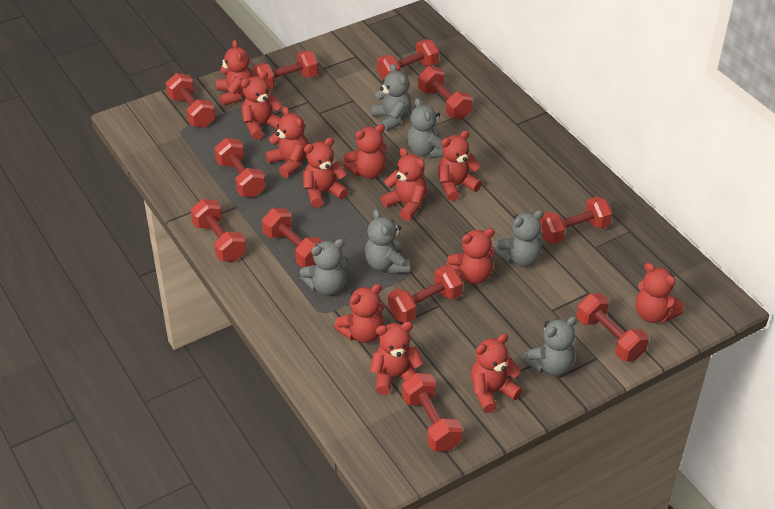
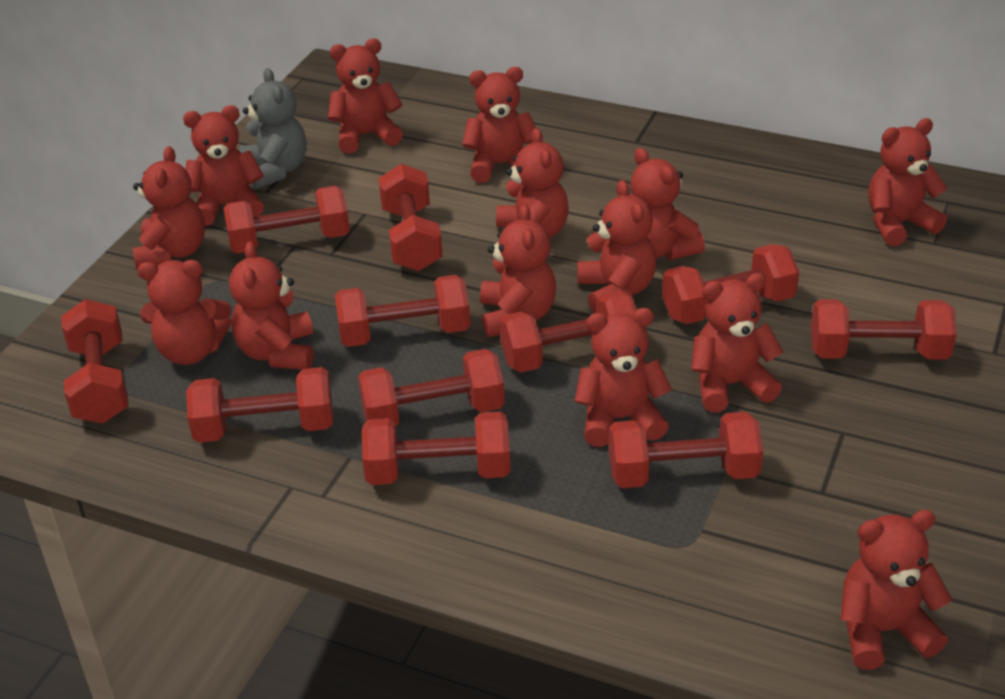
grey teddy bear: [300,239,348,296] [364,209,410,274] [370,64,411,132] [407,98,444,159] [494,210,544,267] [522,316,577,376] = 6 -> [240,68,307,190] = 1
red teddy bear: [216,40,253,106] [241,71,282,140] [265,106,308,178] [303,137,349,208] [334,284,384,343] [343,124,387,179] [370,322,424,395] [381,148,427,221] [438,130,482,201] [446,228,495,284] [471,334,522,413] [635,263,684,323] = 12 -> [133,146,205,269] [137,260,231,365] [183,105,264,226] [229,241,313,370] [328,38,403,153] [462,67,536,183] [480,204,556,337] [496,128,569,238] [574,308,672,447] [577,180,656,313] [630,148,705,260] [691,273,784,412] [840,510,952,670] [868,118,947,246] = 14

